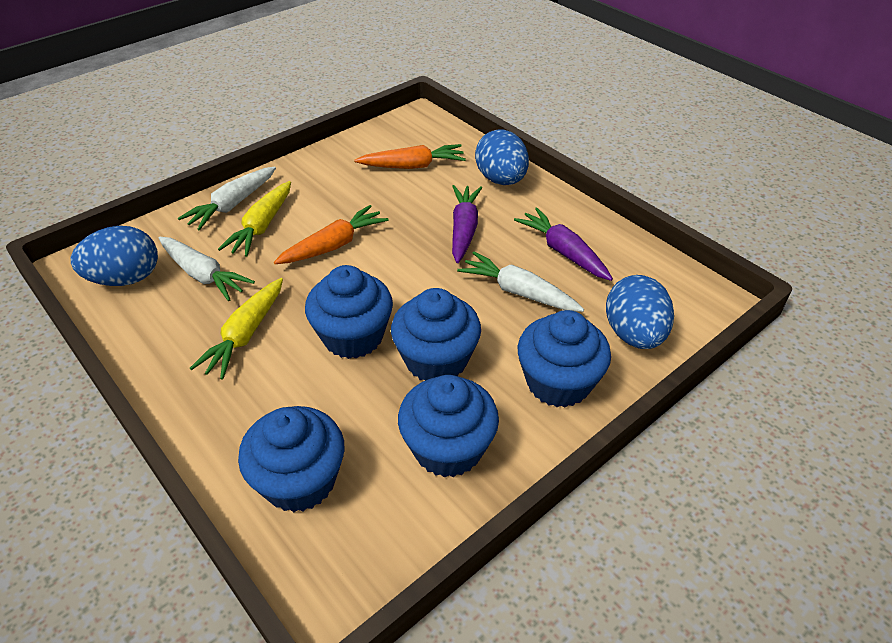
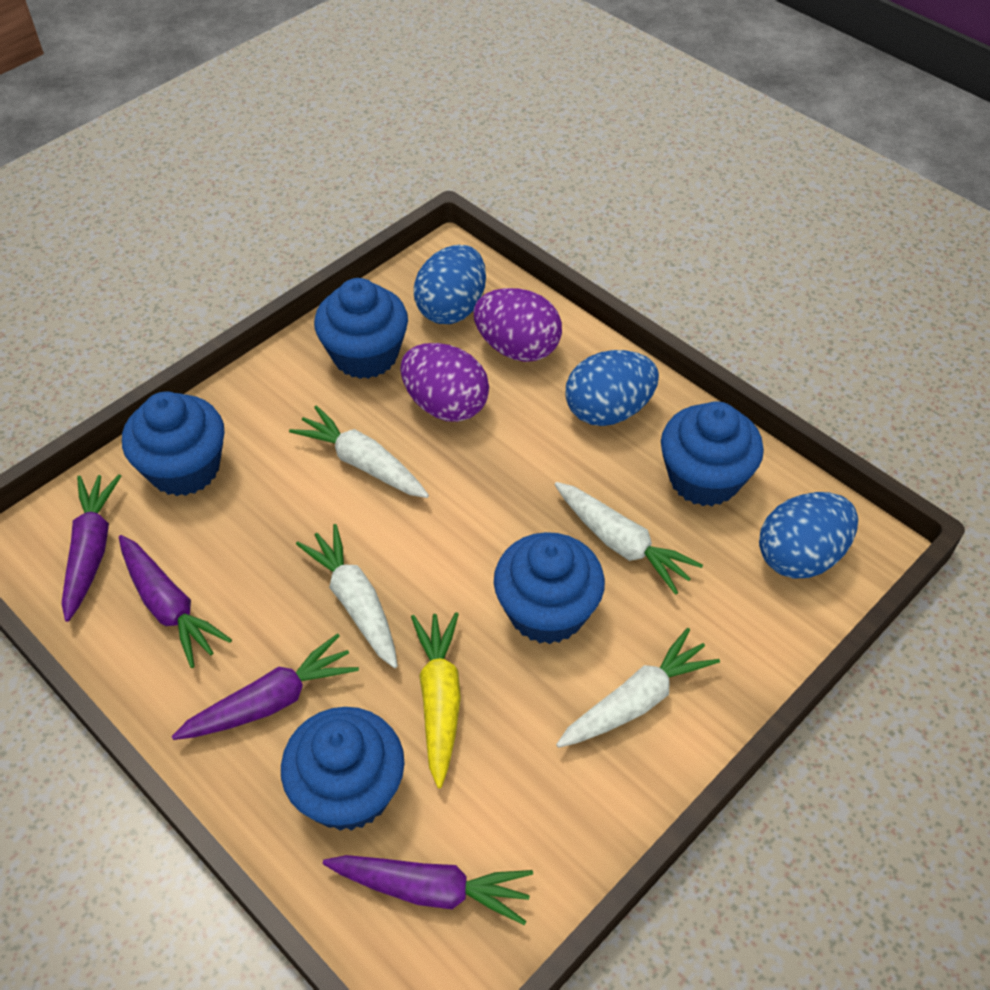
orange carrot: [274,205,388,264] [354,144,466,169] = 2 -> none = 0
purple carrot: [452,185,482,263] [514,208,613,281] = 2 -> [62,474,121,622] [119,535,232,668] [172,633,359,740] [323,855,533,926] = 4
purple egg: none = 0 -> [400,343,489,422] [473,288,562,362] = 2
white carrot: [159,237,255,301] [178,166,276,231] [457,252,584,312] = 3 -> [289,405,429,498] [296,524,398,668] [554,482,703,595] [556,628,720,748] = 4
yellow carrot: [190,278,283,379] [218,181,291,257] = 2 -> [411,612,461,788] = 1

